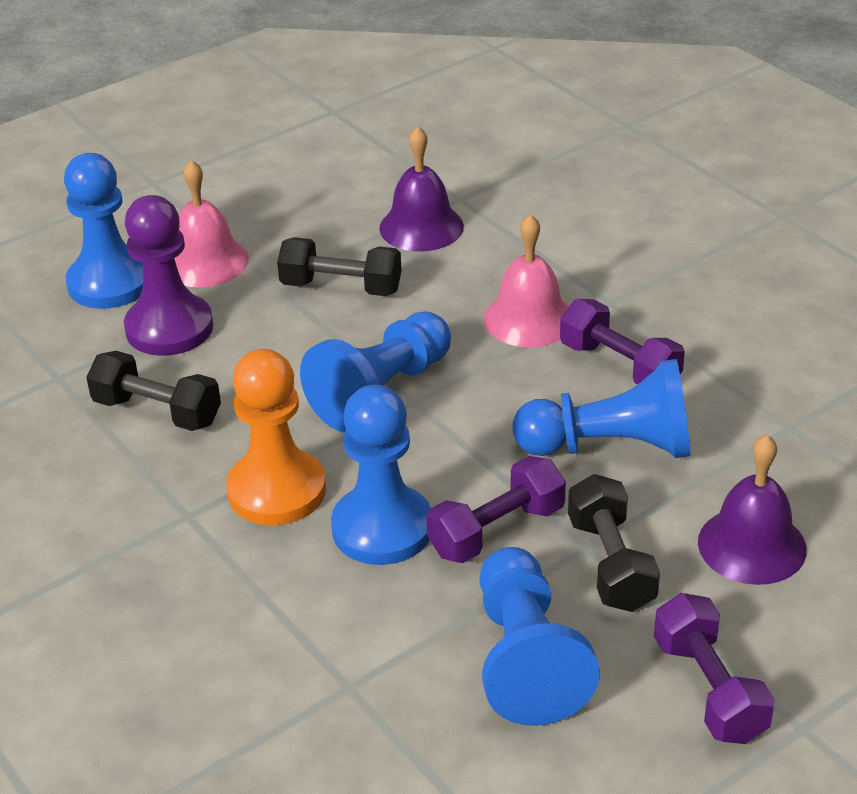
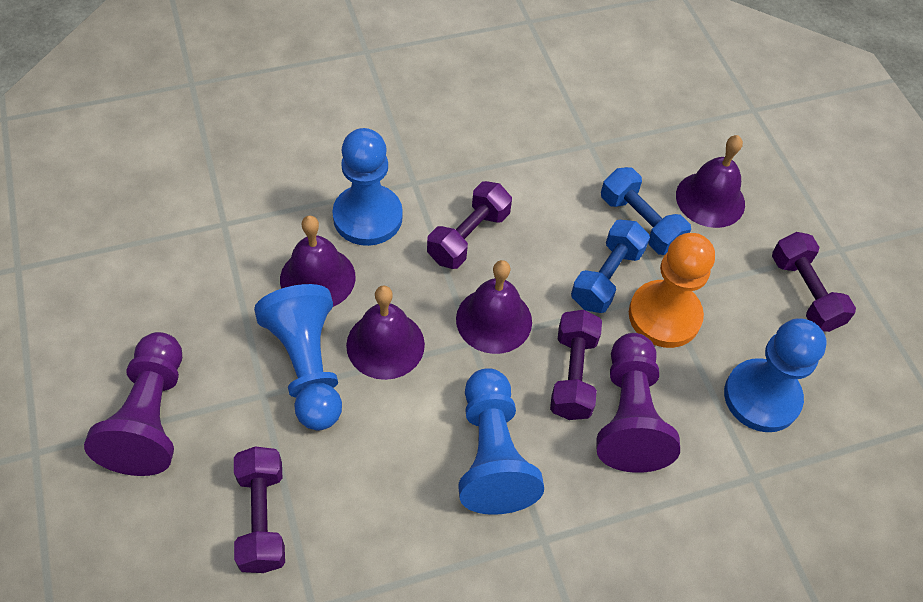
black dumbbell: [86,351,221,431] [277,237,402,296] [568,474,660,612] = 3 -> none = 0
blue dumbbell: none = 0 -> [571,220,650,313] [601,167,691,255] = 2
blue pawn: [64,153,143,309] [300,311,451,432] [331,385,431,565] [479,547,600,726] [512,359,691,458] = 5 -> [254,284,342,430] [332,128,403,246] [458,368,544,515] [724,318,827,432] = 4
pink bell: [174,160,249,287] [484,214,569,347] = 2 -> none = 0
purple bell: [379,126,464,251] [698,434,807,585] = 2 -> [280,215,356,307] [346,285,425,380] [456,260,532,354] [676,135,745,228] = 4
purple dumbbell: [426,456,566,563] [560,299,685,385] [654,593,775,744] = 3 -> [234,446,285,573] [427,181,512,269] [550,310,602,420] [772,232,856,332] = 4
purple pawn: [124,195,213,356] = 1 -> [84,332,182,476] [596,333,680,473] = 2

